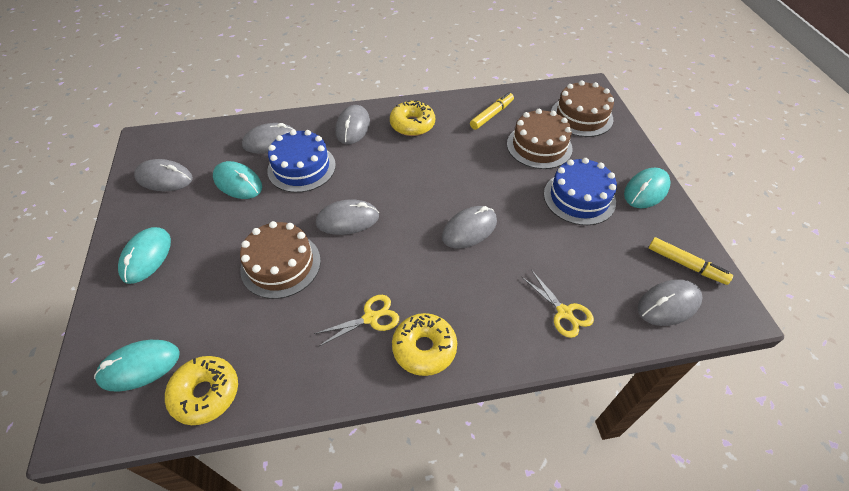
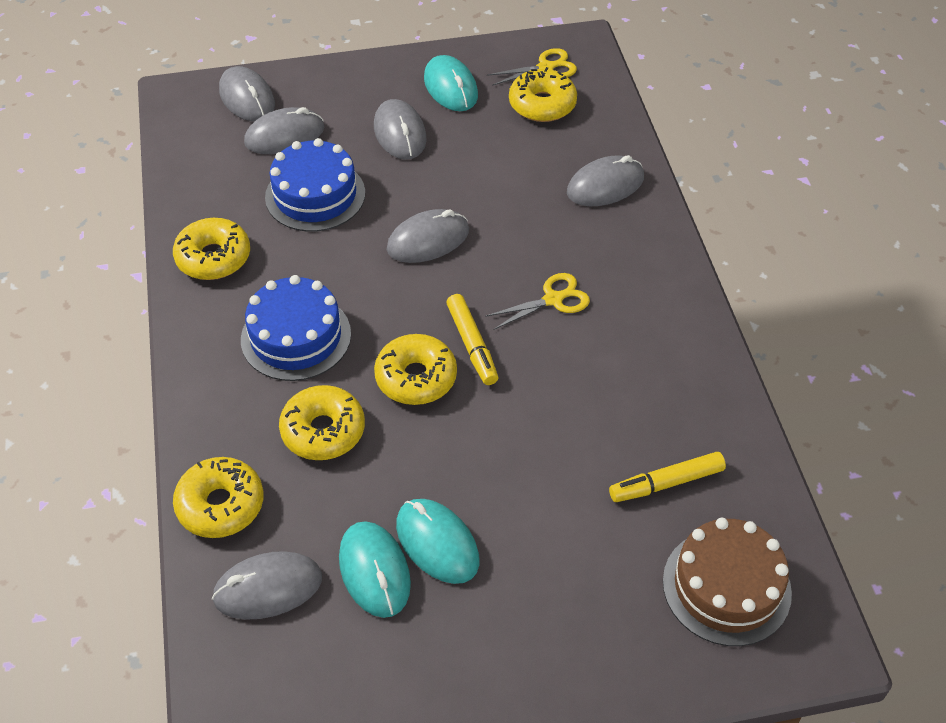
brown cake: [240,221,321,299] [507,109,573,169] [551,81,614,137] = 3 -> [663,518,792,646] = 1
turquoise mouse: [94,340,180,392] [118,227,171,284] [213,161,262,199] [624,168,670,208] = 4 -> [339,521,411,618] [396,499,479,584] [424,55,478,111] = 3
yellow donut: [165,356,238,425] [390,100,435,136] [392,313,457,376] = 3 -> [173,218,250,280] [173,457,264,538] [279,385,365,460] [374,334,457,405] [509,67,577,122] = 5

